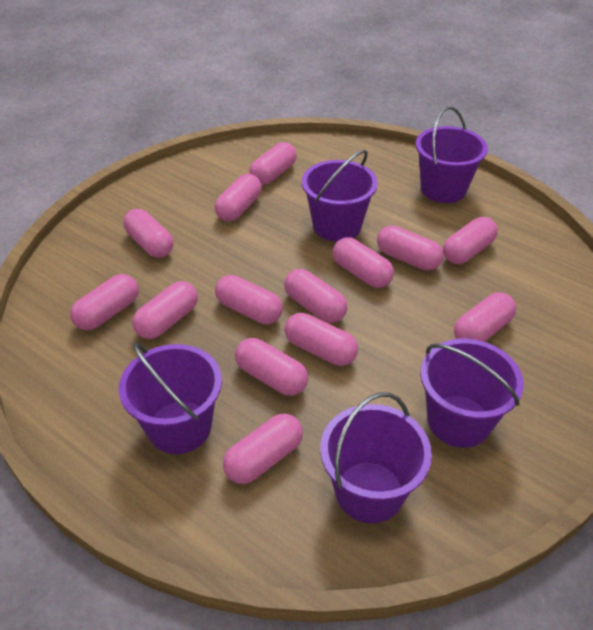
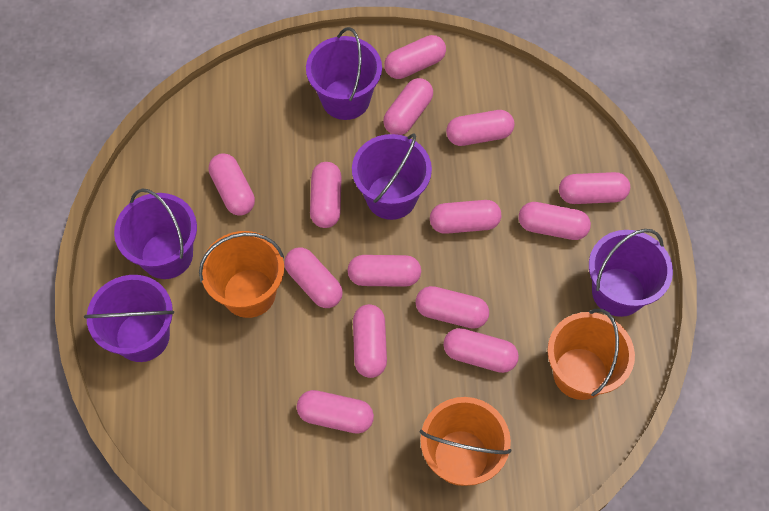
orange bucket: none = 0 -> [199,231,284,318] [420,397,511,486] [547,309,635,400] = 3

